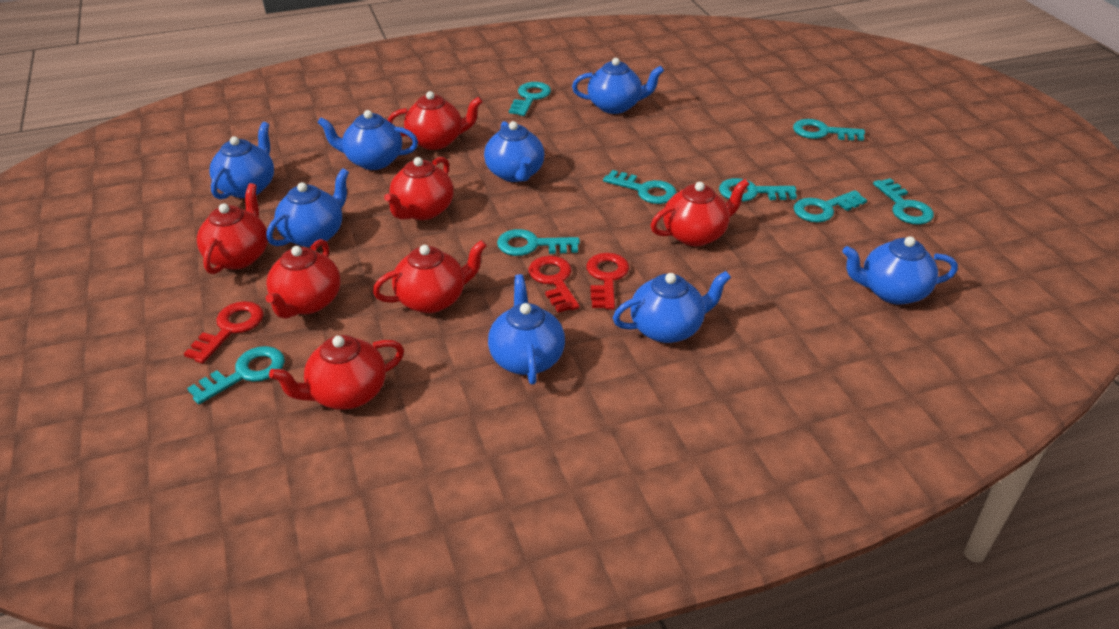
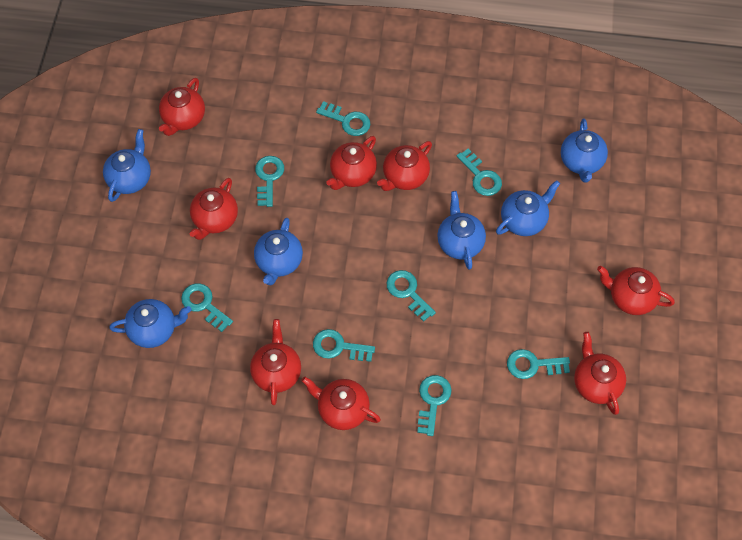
blue teapot: [209,122,274,200] [266,168,349,247] [317,110,418,170] [484,121,545,182] [488,274,565,385] [572,58,664,114] [613,271,731,343] [842,236,958,305] = 8 -> [103,129,151,202] [109,299,191,348] [254,218,303,285] [437,191,486,270] [496,180,560,236] [561,118,608,183] = 6
red key: [184,301,264,363] [528,256,580,313] [586,253,629,310] = 3 -> none = 0
red teapot: [197,183,268,274] [266,239,341,319] [269,335,404,410] [373,240,487,313] [384,157,453,220] [388,91,483,150] [651,179,749,246] = 7 -> [159,78,205,136] [189,178,238,240] [250,319,301,405] [302,377,381,430] [326,136,377,190] [377,141,432,191] [574,332,626,415] [597,266,675,315] = 8

